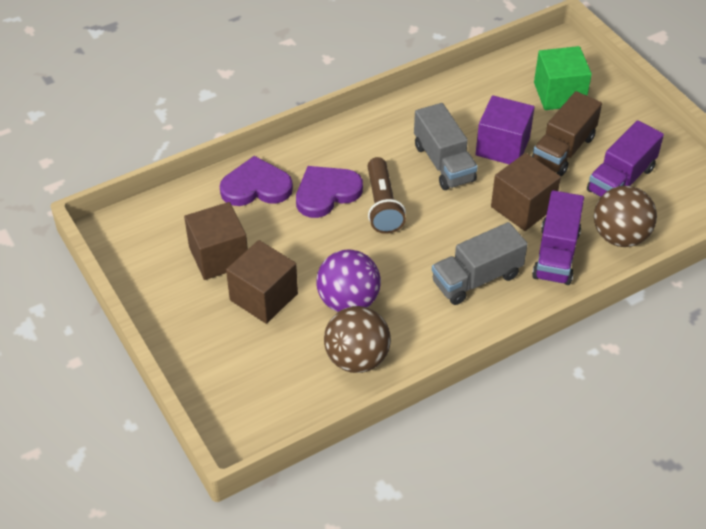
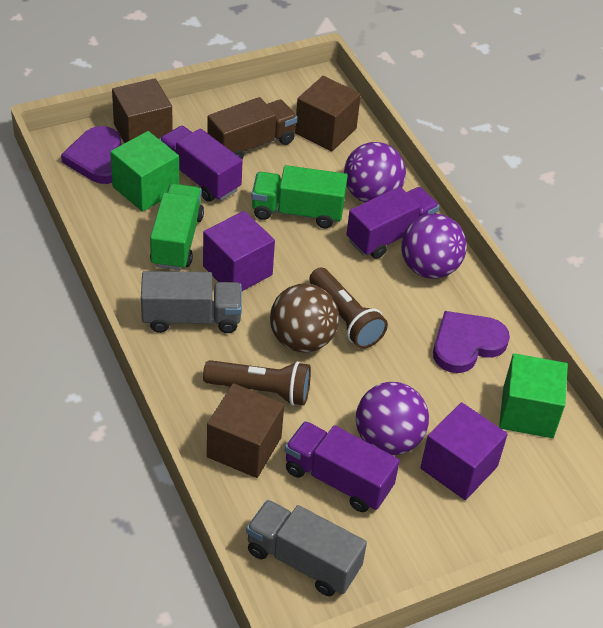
brown ball: [324,306,391,373] [594,186,657,247] = 2 -> [270,284,339,353] = 1
brown flashlight: [368,157,406,234] = 1 -> [203,360,311,406] [309,268,388,349] = 2
green cube: [534,46,592,110] = 1 -> [110,131,179,212] [499,353,568,438] = 2
green truck: none = 0 -> [150,184,204,270] [251,165,348,228] = 2
purple ball: [316,250,381,312] = 1 -> [344,142,406,202] [356,382,429,455] [401,214,467,279] = 3
purple cube: [475,95,535,164] = 1 -> [203,211,275,291] [420,402,508,500] = 2
purple truck: [532,190,584,285] [587,120,664,197] = 2 -> [159,126,243,202] [285,421,400,512] [347,187,440,259] = 3

